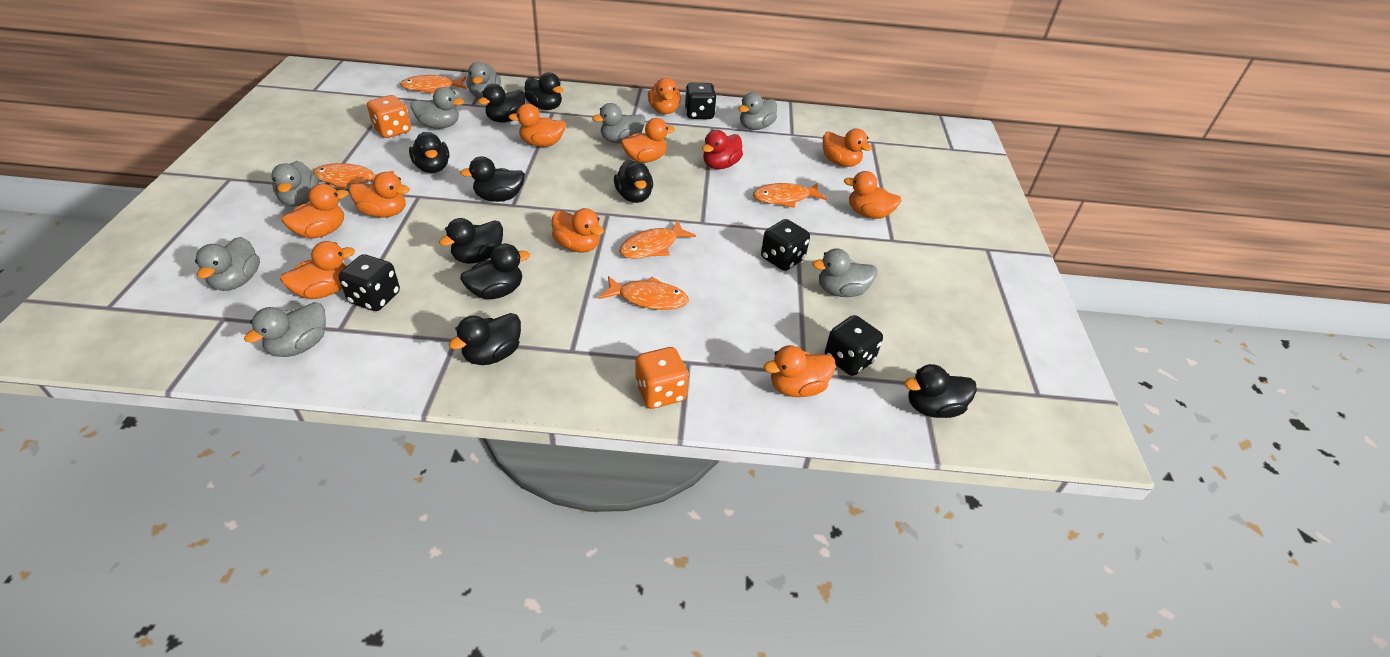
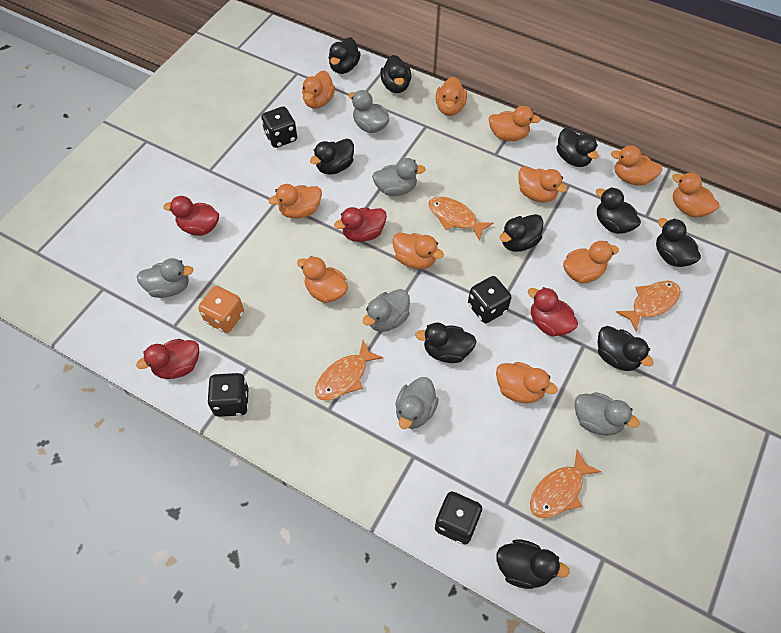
black duck: [409,132,449,173] [439,218,503,264] [449,313,521,365] [460,156,525,202] [460,244,530,299] [478,84,526,123] [524,72,564,110] [614,160,653,203] [904,364,977,418] = 9 -> [310,139,354,175] [329,37,361,74] [380,55,411,93] [415,322,477,363] [496,540,570,589] [500,214,543,252] [556,128,599,167] [596,187,641,234] [598,326,654,371] [656,218,701,267] = 10
grey duck: [195,237,260,291] [244,302,326,357] [272,161,319,207] [411,87,464,129] [467,62,501,98] [592,103,645,144] [738,92,777,130] [812,248,877,297] = 8 -> [137,258,194,298] [349,90,389,133] [363,289,410,332] [372,158,426,196] [395,377,439,429] [575,392,640,436] = 6
orange dice: [367,95,411,138] [635,347,689,409] = 2 -> [198,286,244,333] = 1
orange duck: [280,241,355,299] [281,184,348,238] [349,172,410,218] [508,104,566,147] [552,208,604,253] [621,118,675,163] [648,78,681,114] [764,345,836,397] [823,128,872,167] [844,171,902,219] = 10 -> [269,184,322,219] [297,256,348,303] [302,71,335,109] [392,233,444,269] [435,77,467,116] [489,106,541,141] [496,362,558,403] [518,166,567,202] [563,241,619,283] [611,145,663,186] [672,172,719,217] = 11
orange fish: [313,163,394,190] [400,75,466,94] [599,276,689,310] [619,220,696,259] [753,183,827,208] = 5 -> [315,340,383,400] [428,196,493,241] [530,449,601,518] [616,280,681,332] = 4
red duck: [702,130,743,169] = 1 -> [136,339,199,379] [163,196,219,236] [334,207,387,242] [528,287,578,337] = 4

